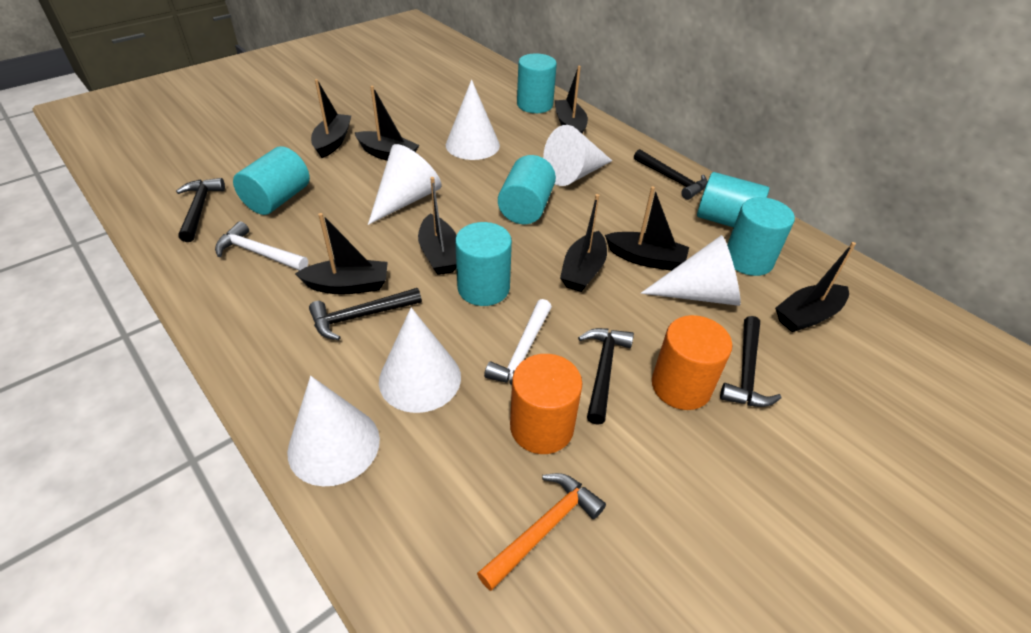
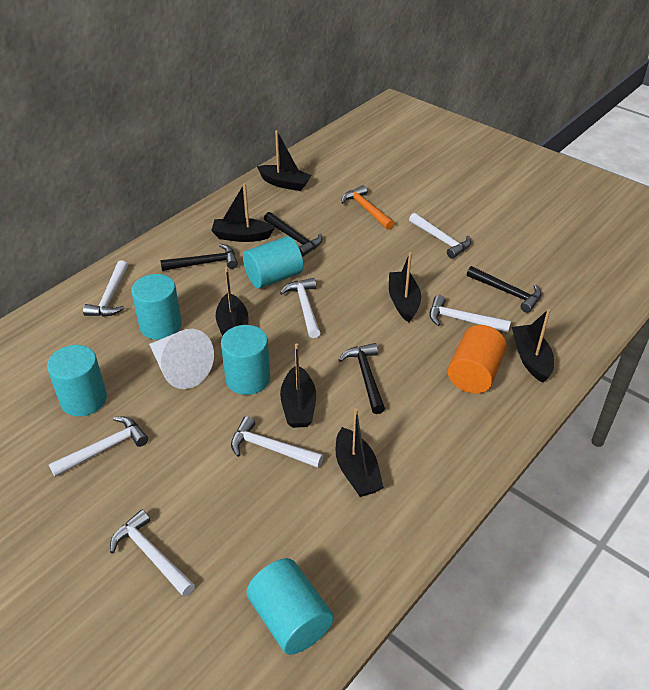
black boat: [295,213,388,295] [311,79,351,158] [355,86,419,161] [418,177,457,275] [555,66,588,134] [560,194,607,292] [605,186,689,271] [775,242,856,332] = 8 -> [211,183,275,242] [216,267,249,336] [257,130,311,191] [280,343,316,428] [335,409,384,497] [389,252,421,322] [512,309,554,383] = 7
black hammer: [176,178,225,242] [309,288,422,340] [578,328,634,425] [634,149,708,200] [720,316,781,407] = 5 -> [160,244,238,271] [264,212,322,257] [339,343,385,414] [467,266,542,313] = 4
orange cylinder: [510,354,582,454] [652,315,732,410] = 2 -> [448,325,507,394] = 1
turquoise cylinder: [233,146,310,215] [455,222,512,306] [498,155,556,224] [517,53,557,113] [697,172,769,228] [727,197,795,276] = 6 -> [47,345,107,417] [131,274,182,340] [221,325,270,395] [243,236,303,288] [247,558,334,655] = 5
white cone: [287,376,380,486] [368,144,442,225] [379,308,461,413] [446,80,500,160] [543,125,612,186] [641,235,741,306] = 6 -> [149,329,214,389] = 1
white hammer: [215,221,308,271] [484,299,552,385] = 2 -> [49,417,148,477] [83,260,128,317] [110,510,195,597] [231,416,323,468] [280,278,320,338] [409,213,471,259] [429,295,511,332] = 7

